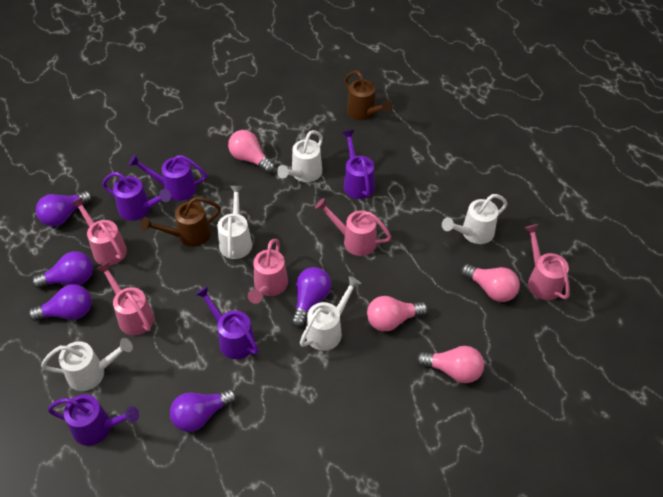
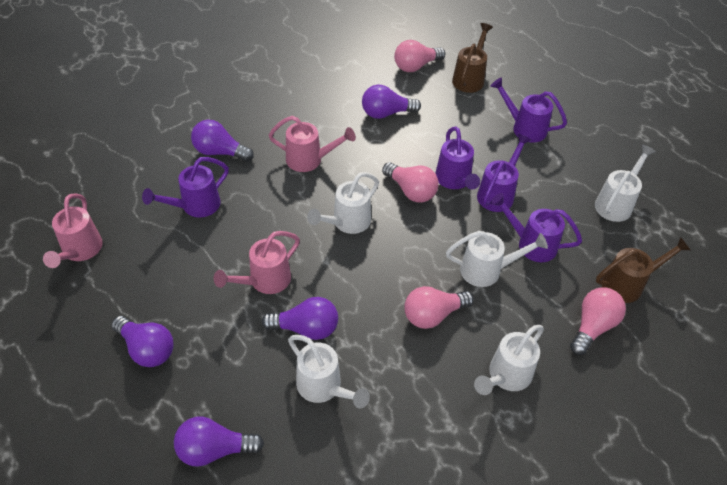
pink watering can: [71,197,127,266] [97,262,154,335] [248,239,288,304] [315,198,391,256] [524,224,569,300] = 5 -> [43,193,103,268] [214,231,300,294] [269,116,356,172] = 3

